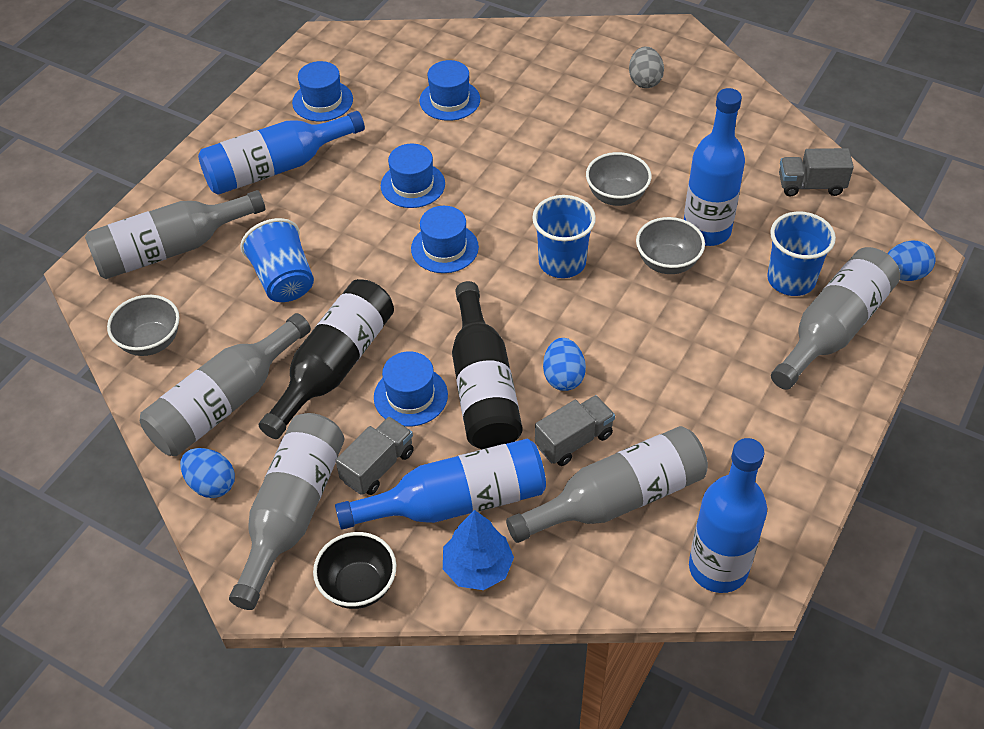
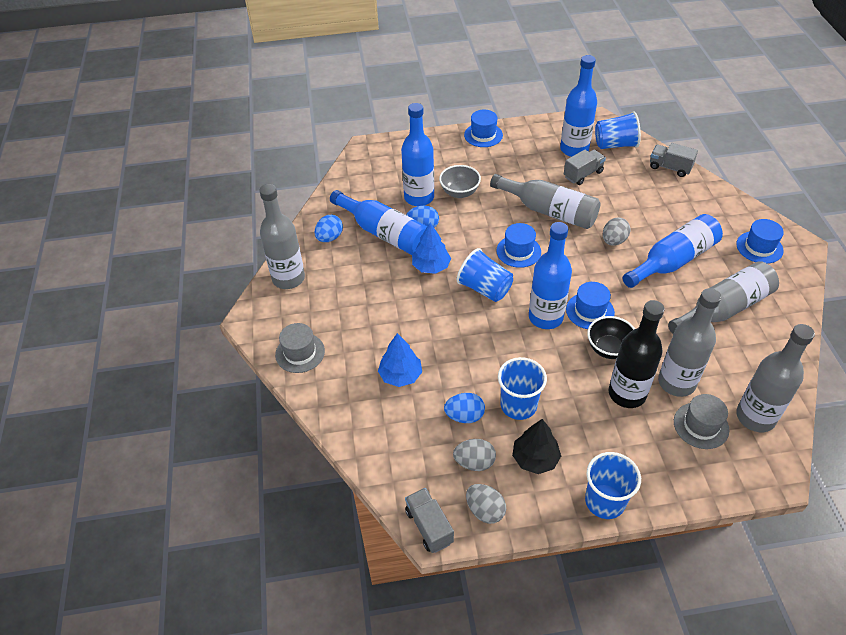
black bottle: [259,279,394,439] [452,281,522,449] = 2 -> [609,300,664,408] = 1
black tree: none = 0 -> [512,419,561,474] = 1
blue bottle: [198,111,365,195] [335,439,546,530] [684,88,745,246] [689,438,767,593] = 4 -> [330,190,427,255] [401,103,434,206] [529,222,572,329] [560,55,597,157] [623,214,723,288] = 5
blue cup: [240,218,314,302] [532,195,596,278] [767,211,836,296] = 3 -> [457,248,513,302] [498,357,547,420] [585,452,641,519] [595,111,641,149] = 4
blue hat: [292,61,353,121] [374,351,448,426] [381,144,445,208] [411,206,479,273] [419,60,480,121] = 5 -> [464,110,503,147] [496,223,541,268] [566,282,615,329] [736,219,784,264] = 4
blue tree: [443,510,514,590] = 1 -> [378,333,422,387] [412,222,451,274] = 2
grey bowl: [107,295,180,356] [586,152,652,206] [636,217,705,274] = 3 -> [439,165,481,198] = 1
grey egg: [629,47,664,88] = 1 -> [453,439,496,471] [466,484,506,524] [603,218,631,246] = 3
grey hat: none = 0 -> [275,323,325,373] [674,394,729,449] = 2

